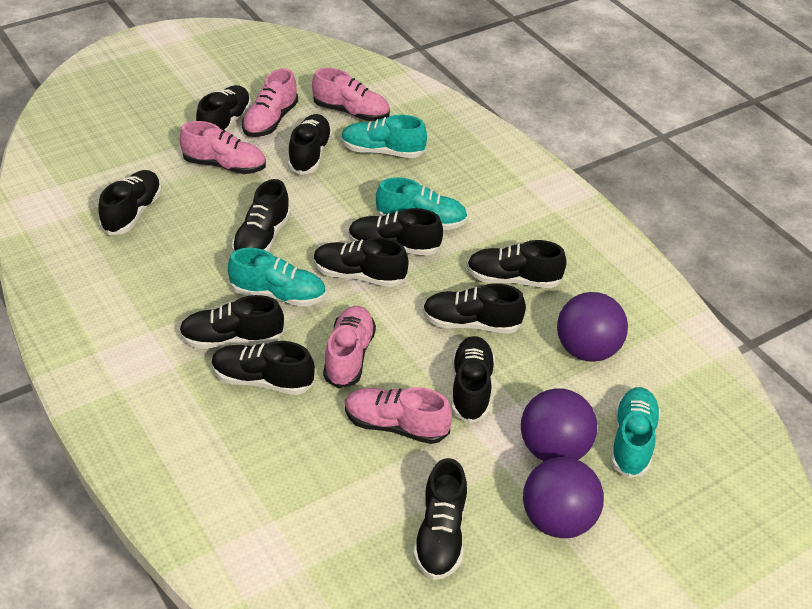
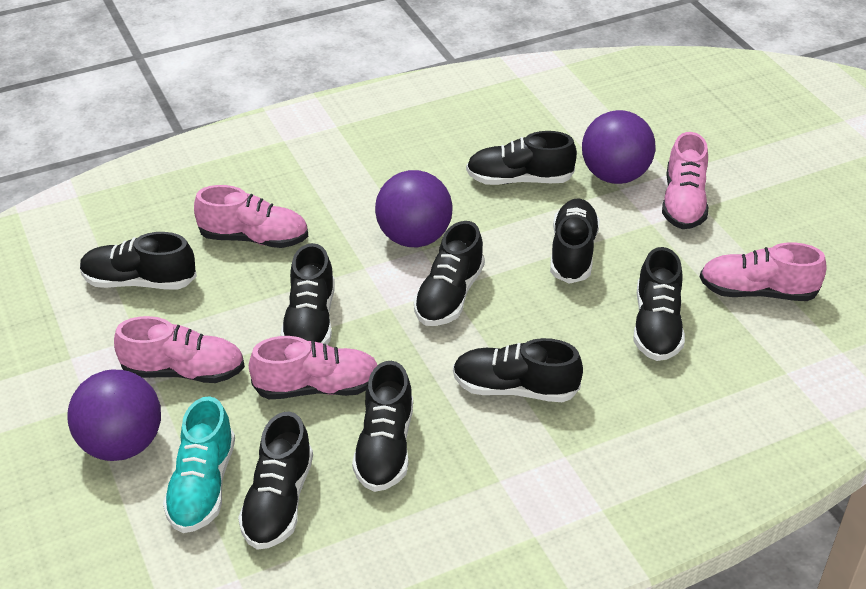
black shoe: [98,170,162,235] [179,295,284,349] [196,85,251,132] [212,341,315,395] [232,179,291,252] [288,114,333,175] [314,237,408,287] [348,208,443,256] [413,458,467,580] [423,283,526,334] [451,336,495,423] [467,240,567,288] = 12 -> [80,232,197,290] [238,412,313,550] [280,243,335,345] [352,361,413,492] [414,221,485,326] [453,338,583,402] [466,131,577,185] [550,199,600,284] [634,247,685,361] = 9
turquoise shoe: [228,248,326,307] [341,115,427,158] [376,177,468,230] [610,387,661,478] = 4 -> [163,396,235,533] = 1

